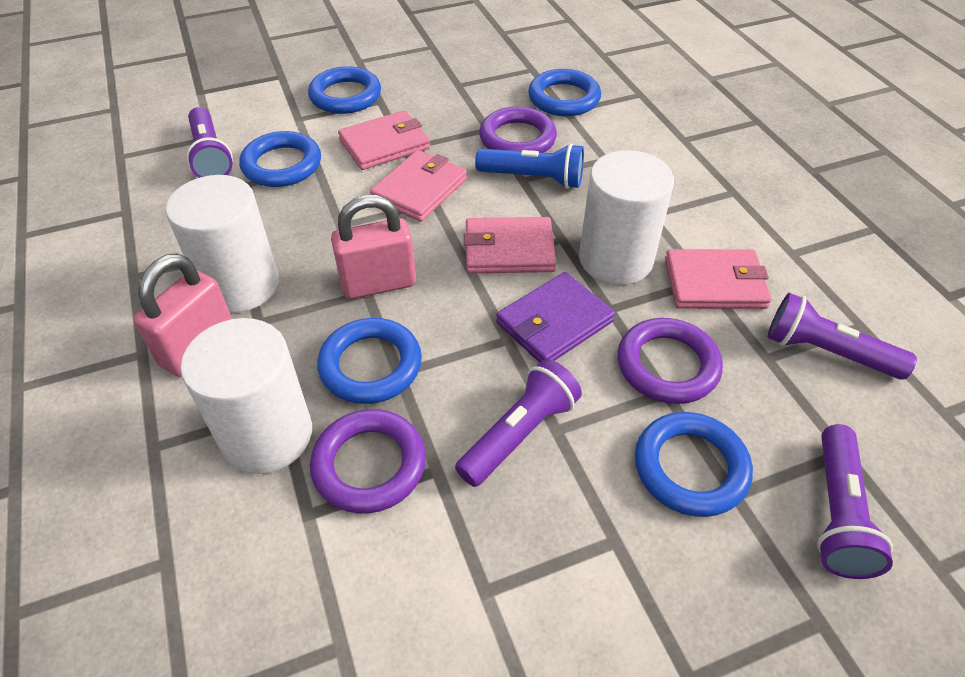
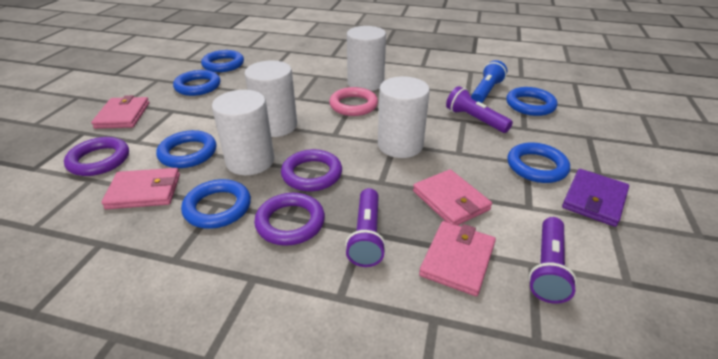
blue ring: [239,131,321,187] [308,66,381,114] [317,318,422,404] [528,69,601,116] [635,412,753,517] = 5 -> [156,130,216,168] [173,70,220,96] [181,179,251,229] [201,50,244,72] [506,87,557,116] [507,142,570,183] = 6
pink padlock: [134,253,232,377] [331,195,416,299] = 2 -> none = 0
pink ring: none = 0 -> [329,87,378,116] = 1
purple flashlight: [186,107,233,178] [455,359,582,487] [767,293,917,380] [817,424,893,579] = 4 -> [345,188,386,267] [446,86,513,133] [529,217,577,304] = 3
white cylinder: [166,175,279,313] [181,318,312,474] [579,150,674,285] = 3 -> [212,90,274,175] [245,61,297,137] [347,26,386,91] [378,76,430,158] = 4

